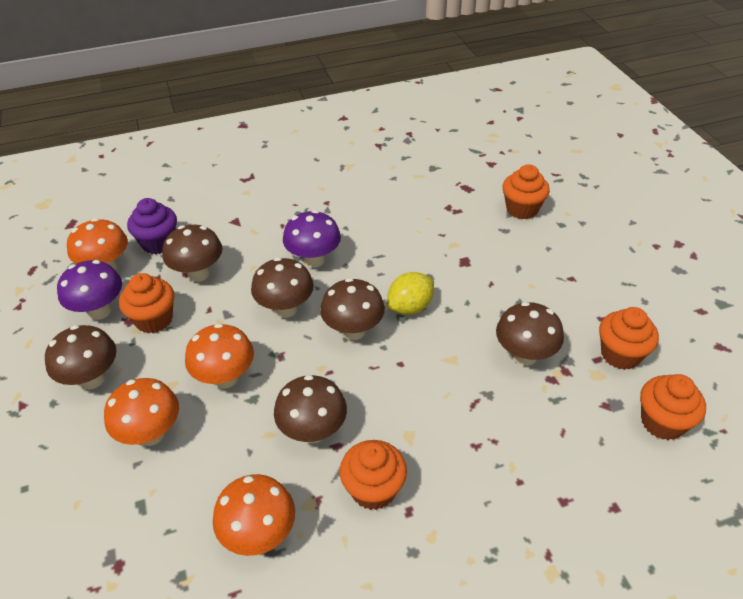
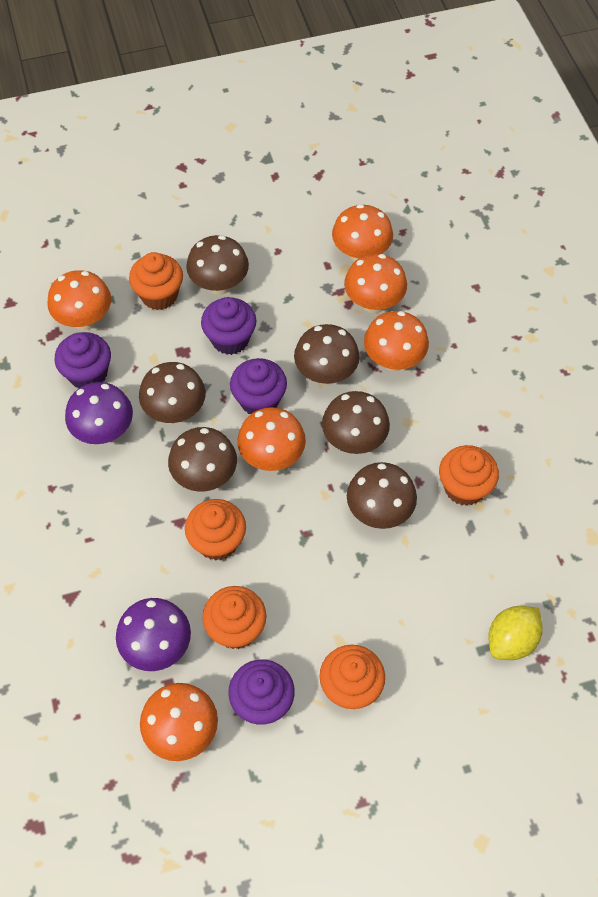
orange mushroom: [67,218,128,270] [104,378,179,446] [185,323,254,389] [213,474,295,556] = 4 -> [47,270,111,330] [140,683,218,761] [237,407,306,471] [332,204,393,262] [344,254,407,314] [364,311,429,371] = 6
purple cupcake: [127,198,177,254] = 1 -> [55,332,111,388] [201,297,256,355] [228,659,295,725] [230,358,287,414] = 4

